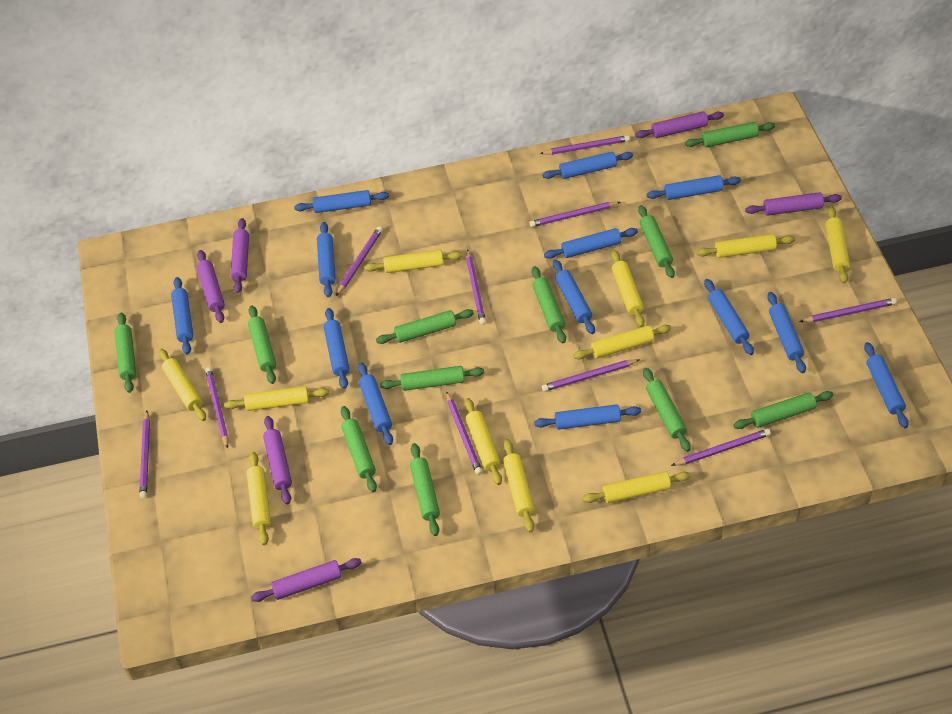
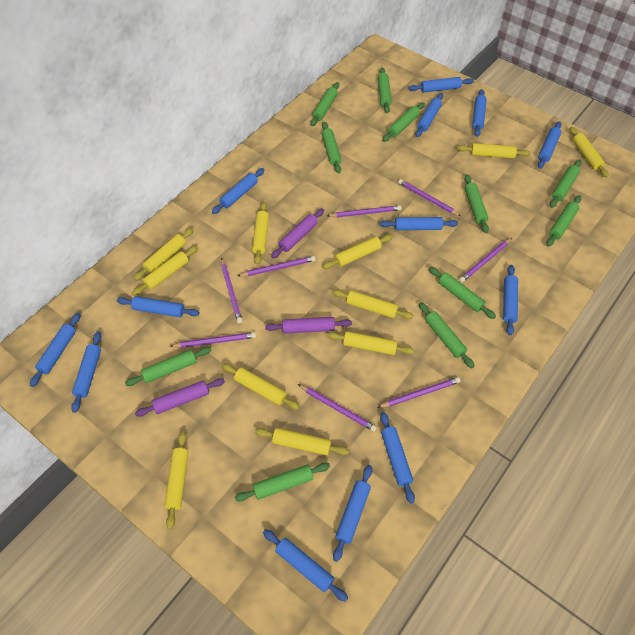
purple pencil: [139,411,150,499] [205,367,228,449] [336,226,383,296] [446,391,482,475] [466,249,486,325] [529,202,621,227] [540,135,630,155] [542,359,640,392] [671,429,771,466] [799,298,897,322] = 10 -> [170,332,256,348] [221,258,243,323] [238,256,316,276] [298,384,377,432] [327,205,402,217] [377,377,461,408] [398,179,461,216] [459,238,512,282] = 8
purple rolling pin: [197,250,225,323] [231,218,249,293] [251,558,362,602] [263,416,292,505] [635,111,724,138] [745,192,842,216] = 6 -> [135,378,225,417] [265,317,352,334] [271,209,324,258] = 3

